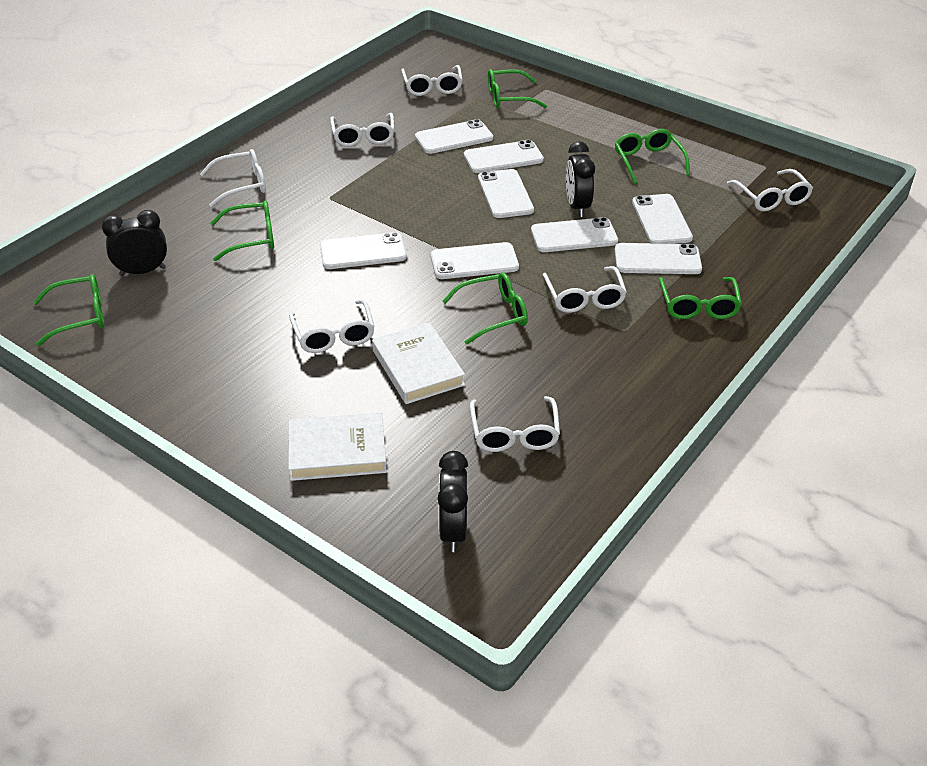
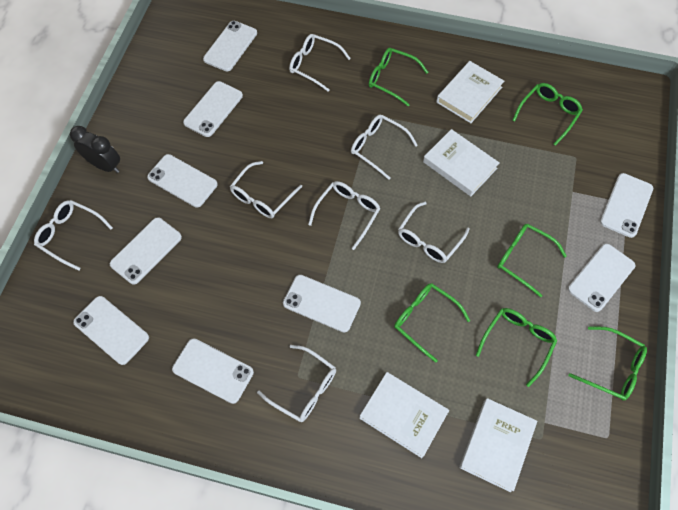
black clock: [102,210,167,276] [438,451,468,552] [566,141,595,217] = 3 -> [70,126,120,173] = 1
white book: [288,412,387,481] [372,322,465,404] = 2 -> [359,372,449,458] [423,129,499,197] [436,61,504,123] [459,398,537,492] = 4
white phone: [320,232,406,269] [415,119,493,154] [431,242,519,279] [464,140,544,173] [478,169,534,218] [531,217,618,252] [615,243,702,274] [632,194,693,244] = 8 -> [73,296,149,365] [110,217,182,285] [147,154,218,208] [172,338,254,404] [183,81,243,137] [203,21,257,71] [283,275,361,332] [568,244,635,312] [600,173,653,238] = 9

